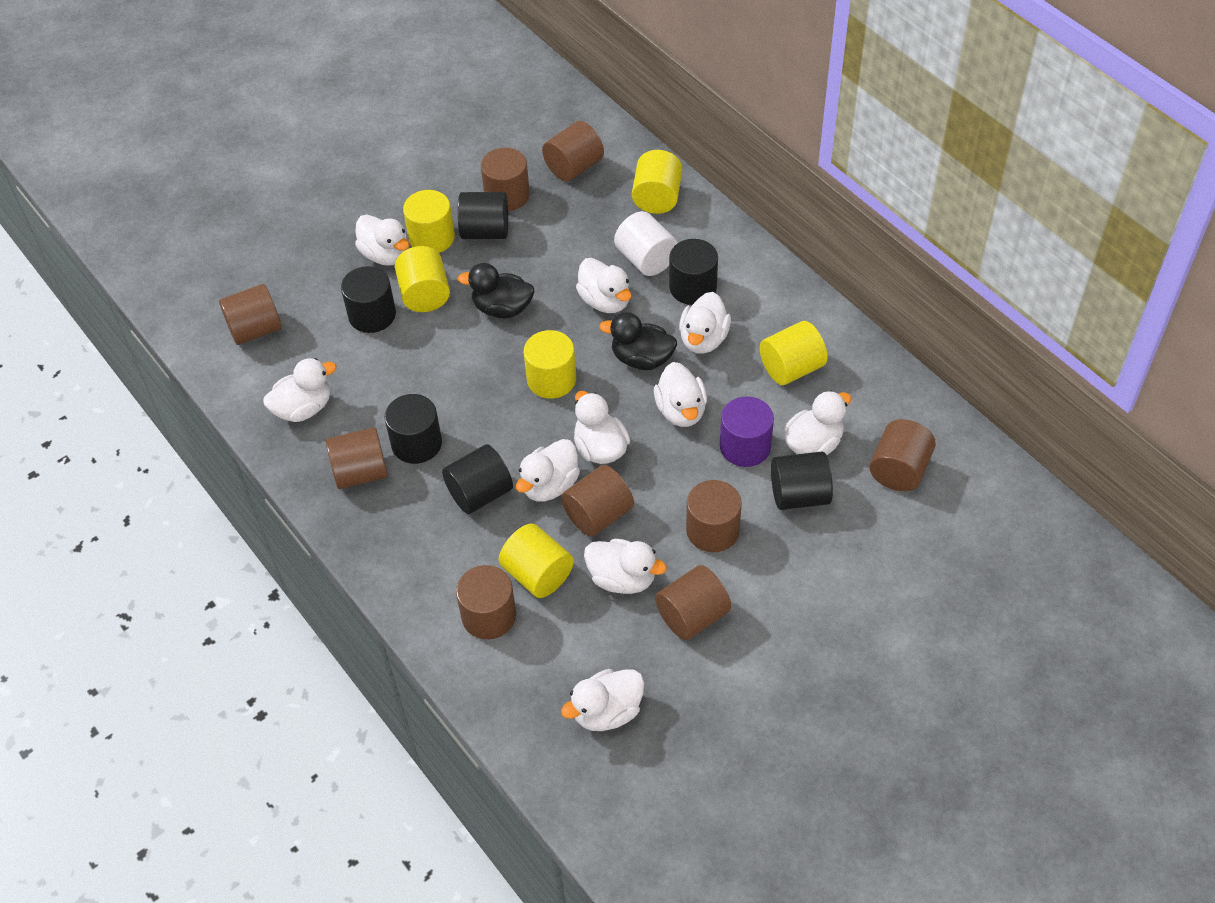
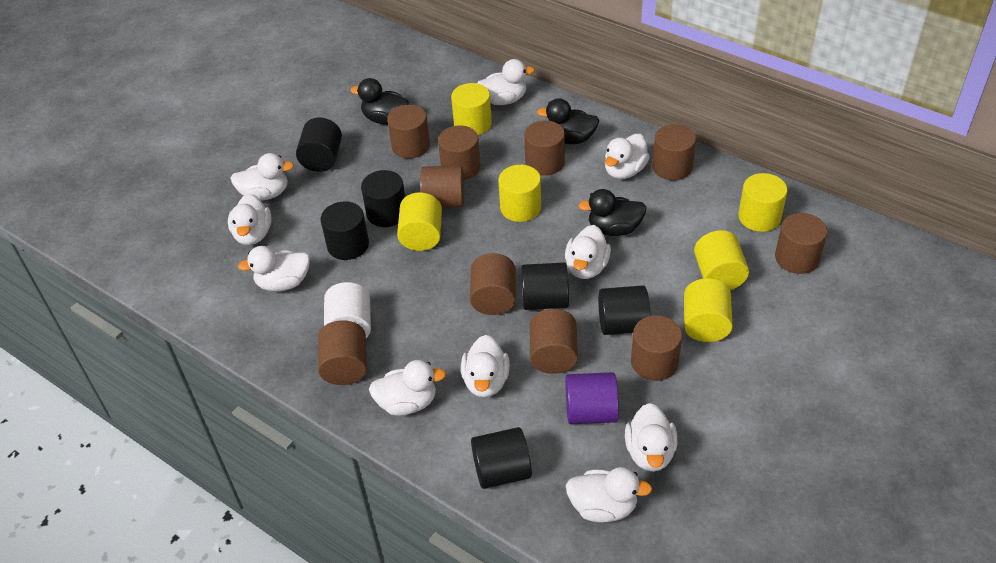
black duck: [458,263,535,318] [599,312,677,370] = 2 -> [350,78,409,124] [537,98,599,144] [578,189,647,236] = 3
brown cylinder: [219,284,282,345] [326,427,388,489] [456,565,516,639] [481,148,530,211] [542,121,604,182] [561,465,634,537] [655,565,731,640] [686,480,742,552] [869,419,936,491] = 9 -> [318,320,367,385] [387,105,430,158] [420,166,464,208] [438,125,481,180] [470,253,515,315] [524,120,565,176] [530,309,578,374] [631,315,682,381] [652,124,696,180] [775,213,827,274] = 10

